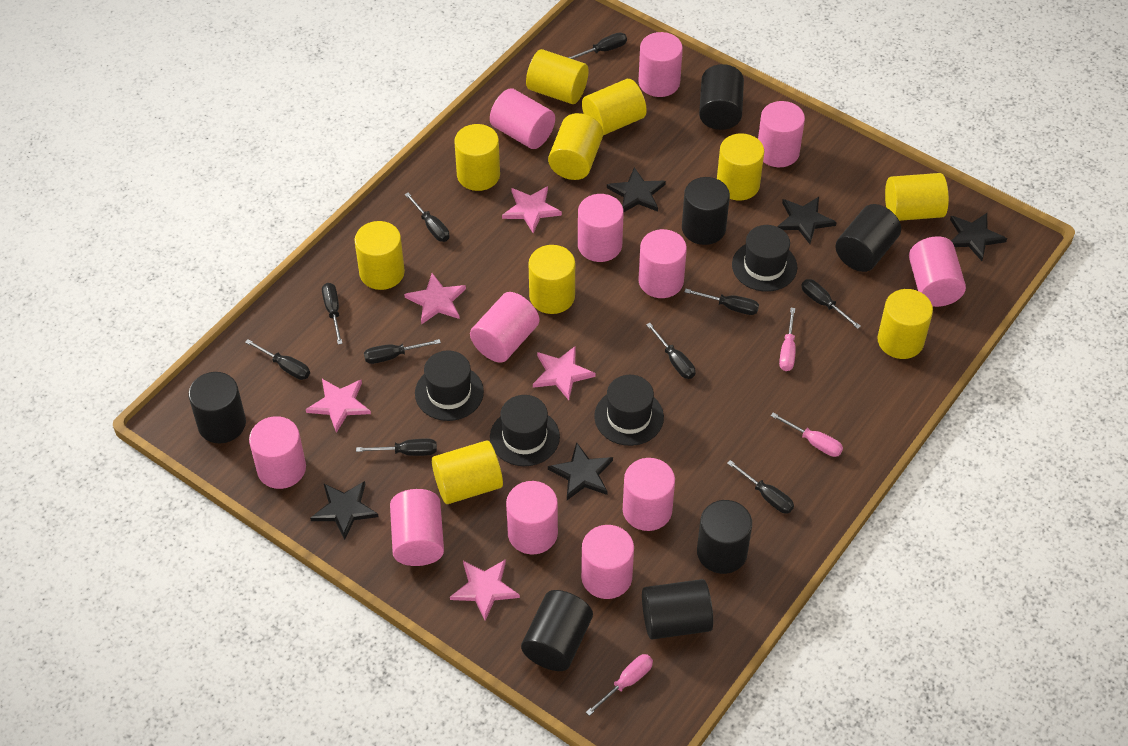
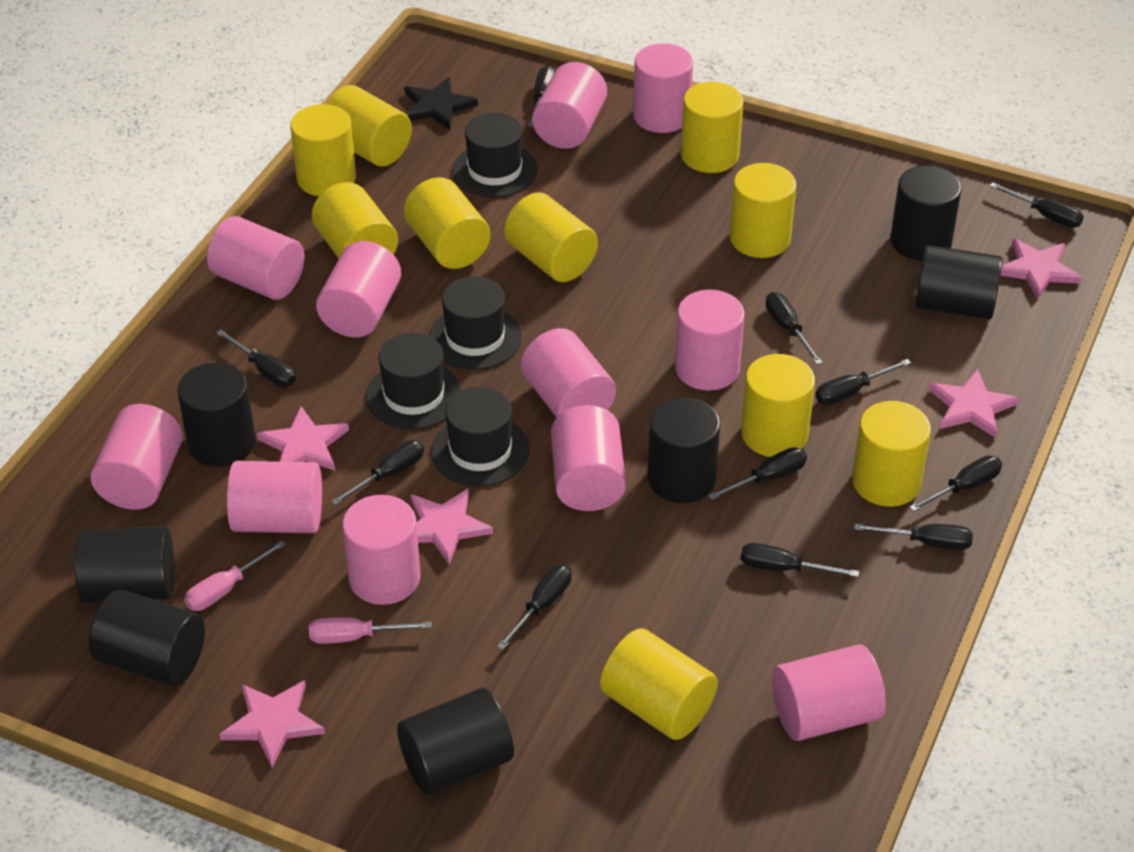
black screwdriver: [245,339,310,380] [322,283,343,345] [356,438,437,456] [364,339,441,364] [404,193,450,242] [568,32,627,59] [646,323,695,379] [684,289,759,315] [727,460,794,513] [801,279,861,329] = 10 -> [216,330,296,387] [331,440,424,506] [497,564,572,650] [528,66,556,127] [708,447,807,500] [741,543,860,577] [766,292,823,365] [816,359,911,405] [854,524,973,550] [909,455,1002,512] [990,182,1084,228] = 11
black star: [310,481,379,540] [548,442,613,500] [607,167,666,212] [777,197,837,244] [950,213,1007,261] = 5 -> [404,77,478,130] = 1
pink cylinder: [249,416,306,489] [390,489,444,566] [470,292,540,363] [490,89,555,149] [506,481,558,555] [578,194,624,262] [581,525,634,599] [623,458,675,531] [639,32,683,97] [639,229,687,298] [758,101,805,167] [909,236,966,307] = 12 -> [90,404,183,510] [207,216,305,300] [227,461,322,533] [316,241,401,338] [342,495,421,605] [521,328,616,418] [532,62,607,149] [551,405,626,511] [633,43,693,133] [675,290,745,391] [772,645,886,741] = 11
pink screwdriver: [586,654,653,716] [771,413,843,457] [779,308,796,371] = 3 -> [184,540,286,611] [309,617,431,644] = 2

